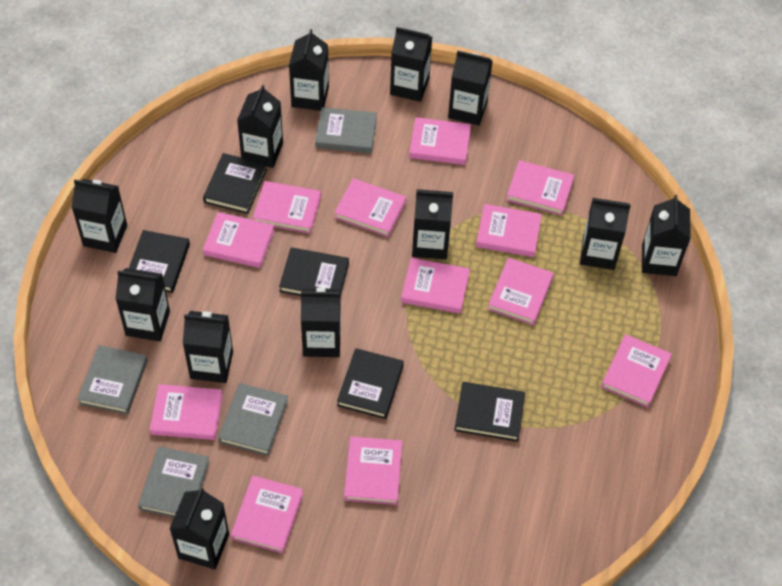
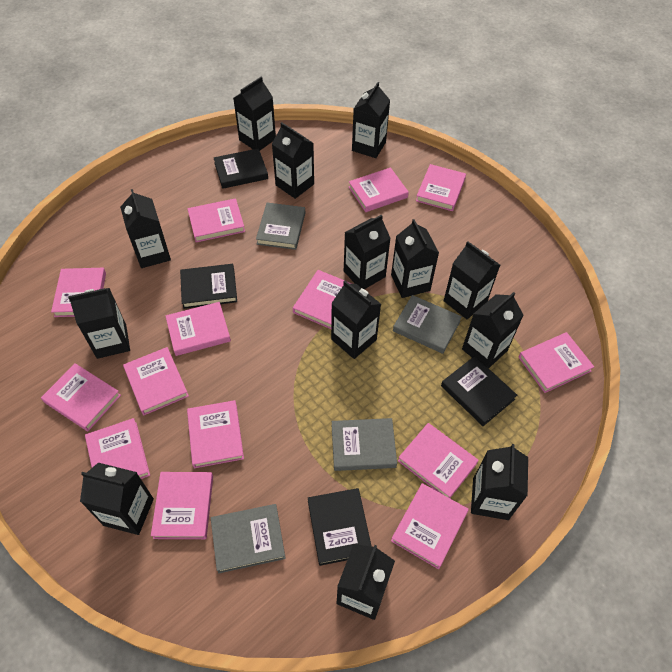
black book: [129,230,190,293] [203,153,267,214] [279,247,349,296] [337,348,404,419] [454,382,525,442] = 5 -> [180,264,237,309] [214,148,268,189] [308,488,371,566] [441,356,517,426] = 4
black carton: [72,179,127,253] [116,268,170,341] [169,487,229,570] [183,311,233,383] [237,85,283,168] [289,29,329,111] [301,287,341,357] [390,27,432,102] [412,189,453,260] [448,50,493,125] [580,198,631,270] [642,195,691,276] = 12 -> [68,288,130,359] [80,463,154,535] [120,189,171,268] [233,77,276,150] [272,122,314,199] [331,281,381,359] [336,544,395,620] [344,214,391,289] [352,82,390,158] [391,219,439,298] [444,241,500,319] [462,292,524,368] [471,444,528,520] = 13
pink book: [150,384,223,440] [203,212,275,268] [231,476,303,553] [253,181,321,234] [334,178,406,237] [344,436,402,505] [401,258,470,314] [409,117,471,165] [476,204,542,257] [488,258,554,325] [506,160,574,216] [601,334,672,408] = 12 -> [41,363,121,431] [51,268,106,317] [85,418,150,479] [123,347,189,415] [151,472,213,539] [166,302,231,356] [187,198,245,242] [187,400,244,468] [293,270,352,329] [349,167,409,212] [391,483,469,569] [398,423,479,498] [416,164,466,211] [518,332,594,393] = 14

